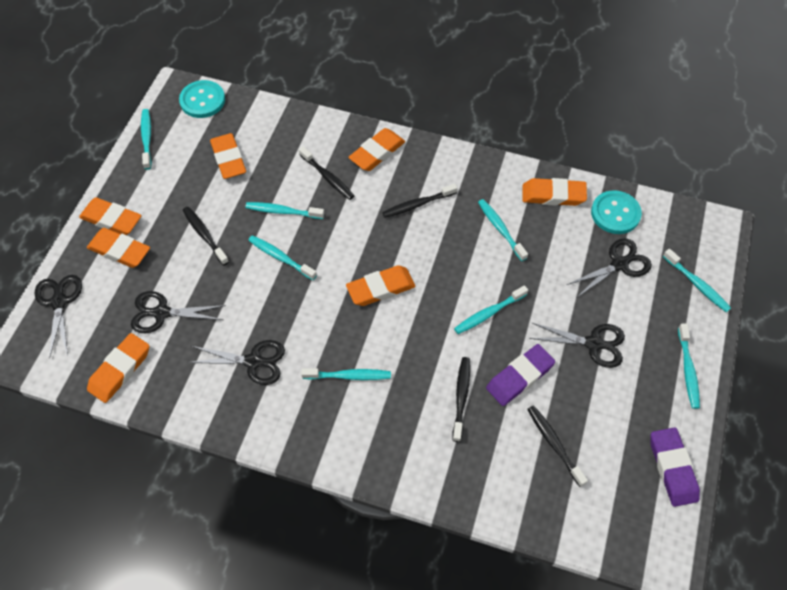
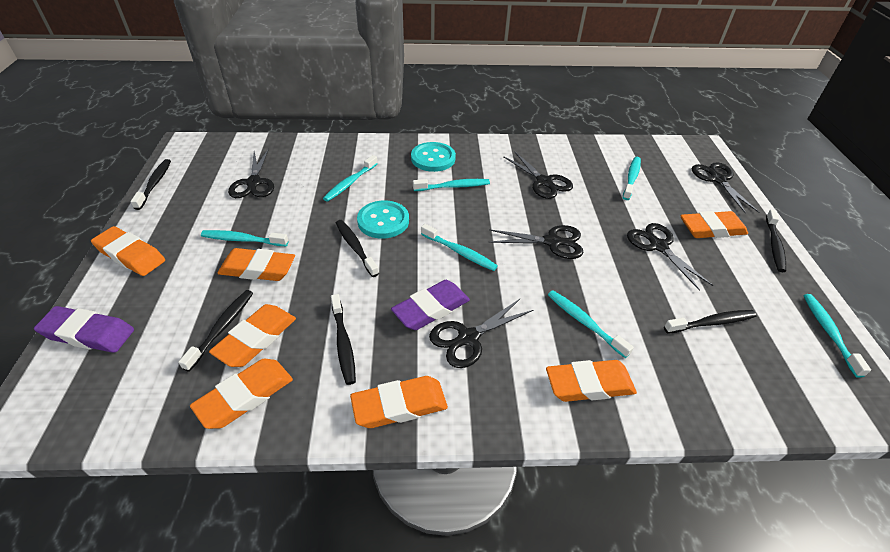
black scissors: [35,275,82,359] [131,291,226,333] [188,340,285,385] [529,323,625,368] [567,238,652,297] = 5 -> [228,149,274,198] [429,299,533,368] [488,225,584,259] [503,151,573,199] [627,223,714,291] [692,162,759,214] = 6
black toothbrush: [183,207,229,265] [299,146,354,200] [382,184,458,218] [452,357,470,442] [527,405,588,487] = 5 -> [131,159,171,210] [178,290,253,372] [331,294,356,385] [336,220,379,277] [664,310,757,334] [766,210,786,272] = 6
turquoise toothbrush: [141,109,152,170] [246,202,324,219] [248,235,317,280] [301,368,391,380] [454,285,528,334] [478,199,528,261] [663,249,731,312] [678,324,700,409] = 8 -> [201,230,288,246] [323,155,378,202] [413,179,490,191] [421,224,498,271] [548,290,634,358] [623,157,641,200] [803,294,871,378] = 7

